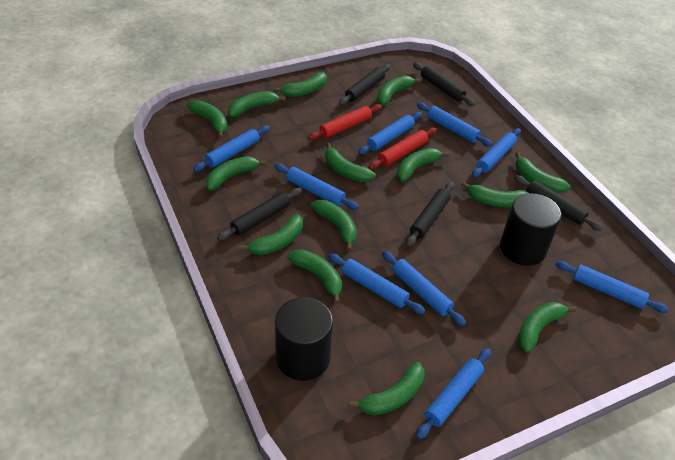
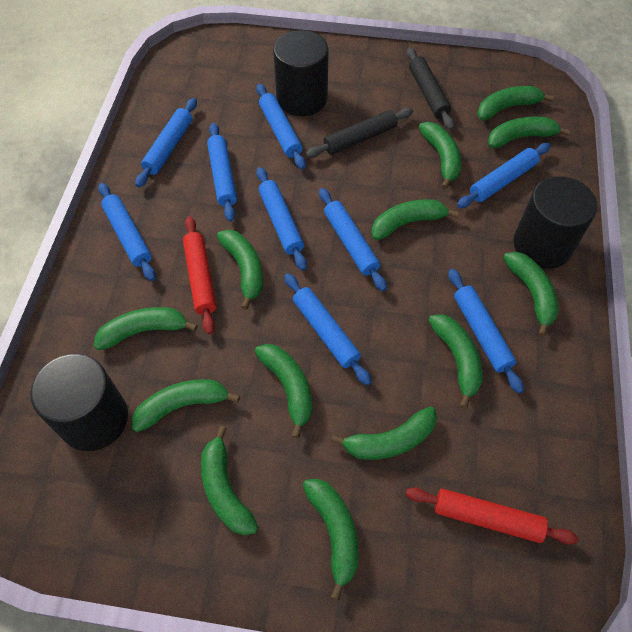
black cylinder: [275,297,333,381] [500,193,562,266] = 2 -> [30,354,128,451] [273,30,329,116] [513,176,597,269] = 3
black rolling pin: [217,188,302,241] [339,64,391,105] [406,182,454,247] [413,62,475,106] [514,175,603,231] = 5 -> [306,108,413,158] [407,47,454,130] = 2
green banana: [187,100,227,138] [205,156,266,191] [228,91,286,117] [239,214,303,255] [274,72,327,97] [287,249,342,304] [311,200,357,251] [325,143,376,182] [348,362,424,415] [377,75,421,105] [397,148,449,182] [461,181,529,207] [515,152,571,193] [518,302,577,353] = 14 -> [94,307,198,350] [132,379,240,432] [201,426,258,535] [217,230,263,310] [255,344,312,439] [303,479,359,600] [331,406,437,460] [372,199,459,240] [419,122,461,190] [428,314,483,409] [477,86,554,120] [488,117,570,148] [503,252,559,337] = 13

